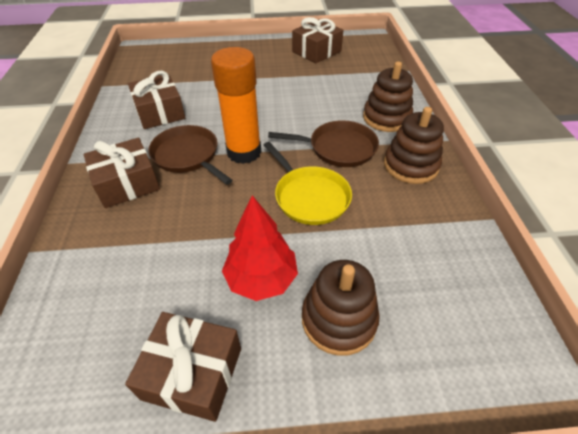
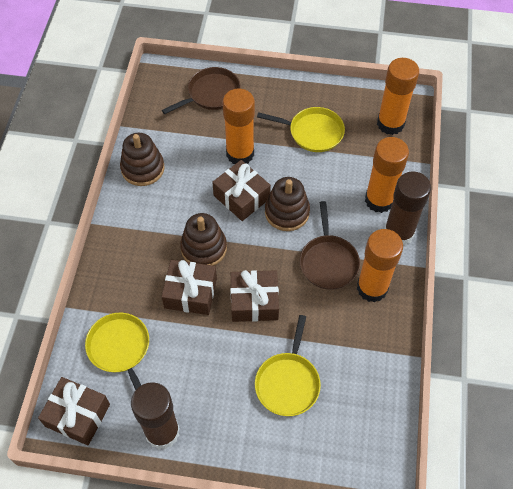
brown glue stick: none = 0 -> [131,382,180,450] [384,172,431,246] = 2
orange glue stick: [211,47,261,164] = 1 -> [223,89,255,164] [357,229,403,303] [365,137,409,213] [377,58,419,135] = 4
red tree: [222,195,298,301] = 1 -> none = 0
yellow pan: [264,142,352,225] = 1 -> [85,313,149,390] [255,315,321,416] [257,107,345,152] = 3

